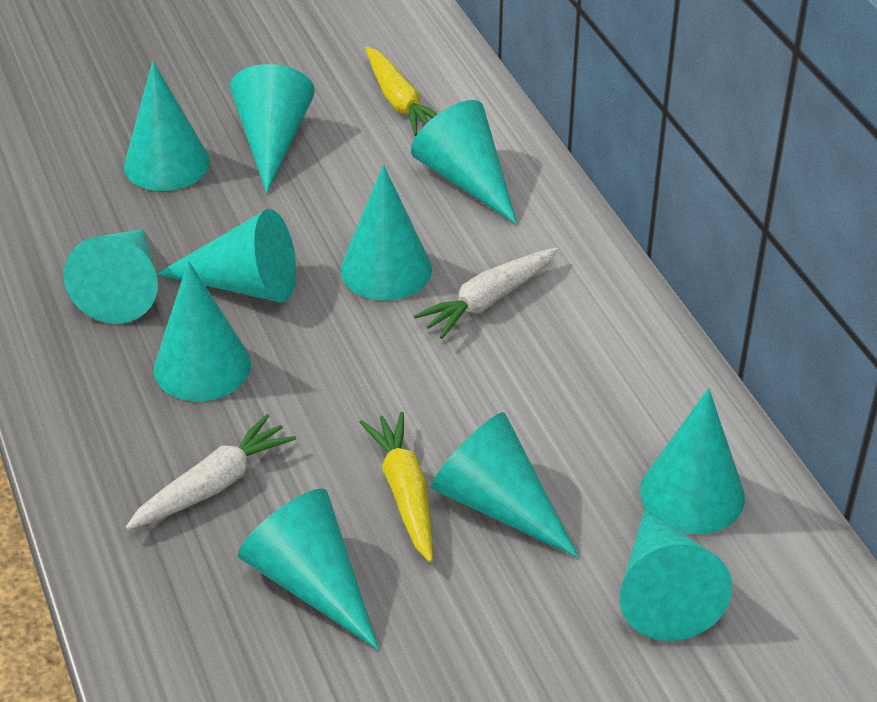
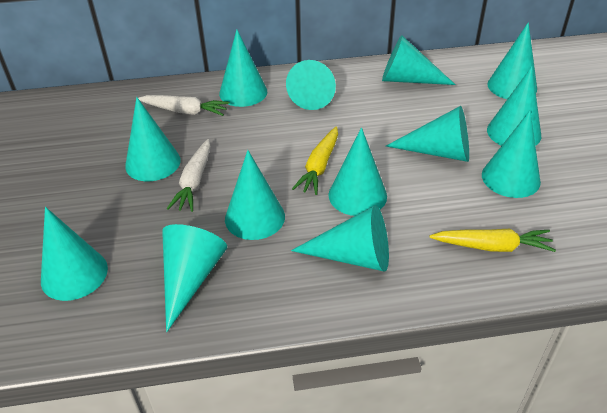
turquoise cone: [63,229,158,324] [124,61,210,191] [154,261,251,401] [156,209,296,303] [230,64,315,194] [238,489,379,650] [340,165,432,301] [411,100,518,225] [431,412,579,558] [620,509,732,641] [640,388,745,534] = 11 -> [41,207,108,301] [125,97,181,181] [162,224,227,332] [219,29,267,107] [225,150,285,240] [286,60,336,110] [291,205,389,271] [328,128,387,216] [382,35,456,85] [386,106,469,162] [482,111,541,198] [487,22,537,99] [487,66,541,146] = 13

